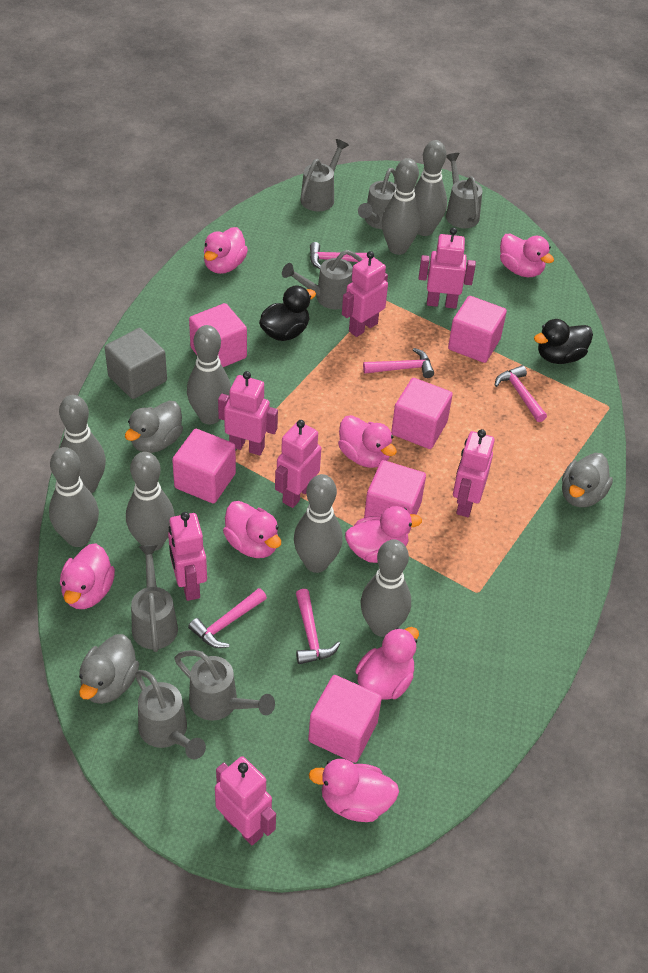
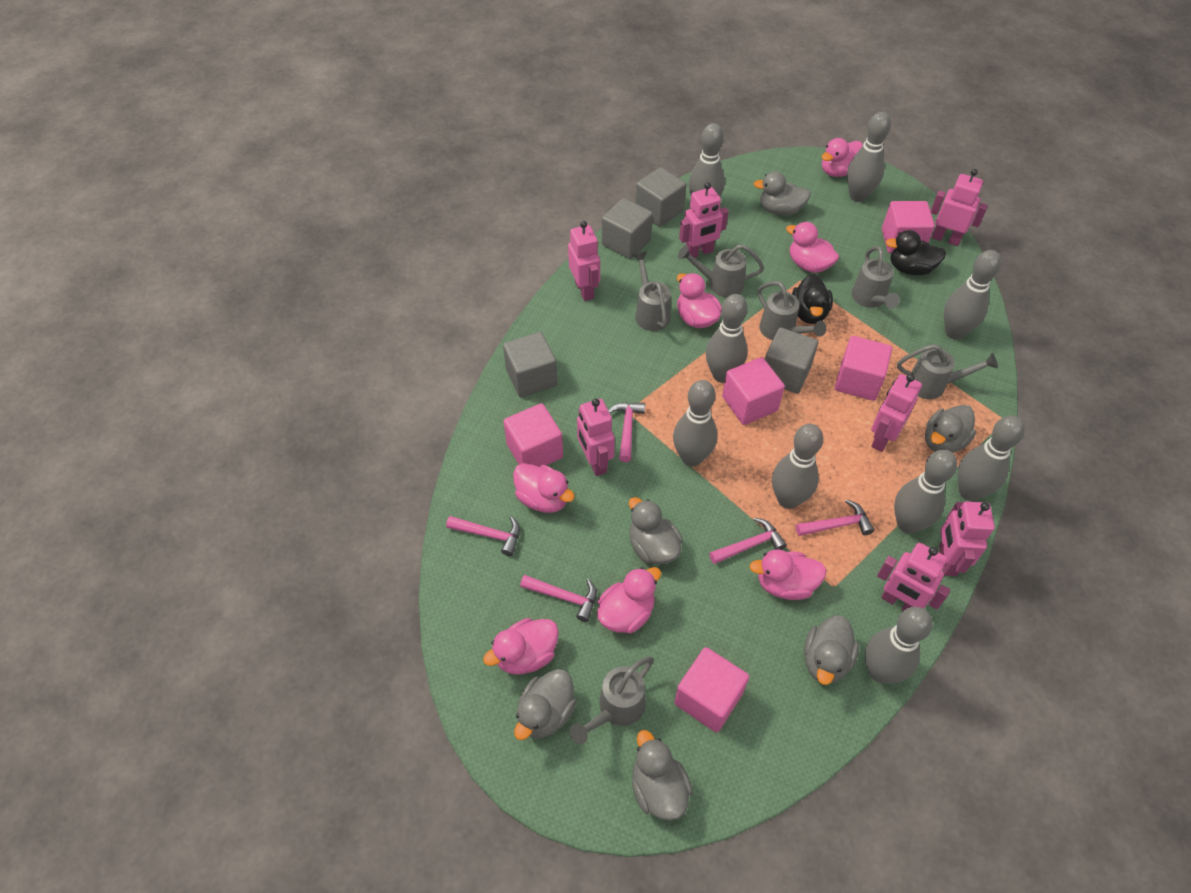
grey bowling pin: [49,447,99,547] [59,395,106,493] [126,452,175,551] [187,325,231,424] [294,474,343,573] [361,539,411,637] [382,158,421,255] [414,140,447,236] = 8 -> [673,380,718,467] [689,123,725,197] [706,294,748,383] [772,424,824,509] [847,112,891,202] [865,607,933,683] [894,450,957,534] [944,250,1001,339] [958,416,1025,501] = 9
grey cube: [105,328,167,399] = 1 -> [503,332,558,397] [602,198,653,259] [635,167,686,227] [765,328,818,394] = 4
grey duck: [79,634,139,704] [125,401,183,453] [562,453,613,507] = 3 -> [514,669,577,740] [629,497,683,565] [632,730,693,821] [753,171,811,215] [804,615,859,685] [925,405,976,453] = 6
grey watering can: [131,545,178,652] [135,670,206,759] [174,650,275,721] [282,250,363,309] [301,139,349,211] [358,168,397,229] [446,153,482,228] = 7 -> [570,657,654,744] [633,252,671,331] [678,244,764,297] [757,281,827,340] [851,246,900,308] [897,344,998,399] = 6
pink cube: [172,429,236,504] [189,303,247,367] [308,675,382,763] [364,460,426,533] [391,378,453,449] [448,296,507,363] = 6 -> [503,403,563,467] [674,647,749,732] [722,357,785,425] [835,336,892,401] [882,201,935,253] = 5
pink duck: [60,543,115,609] [204,227,248,274] [223,501,281,558] [309,759,399,822] [338,415,397,468] [345,506,422,563] [355,627,419,700] [500,234,554,277] = 8 -> [483,618,559,675] [513,463,575,513] [597,567,661,634] [677,273,722,328] [750,549,827,600] [786,222,839,273] [821,138,863,177] = 7

